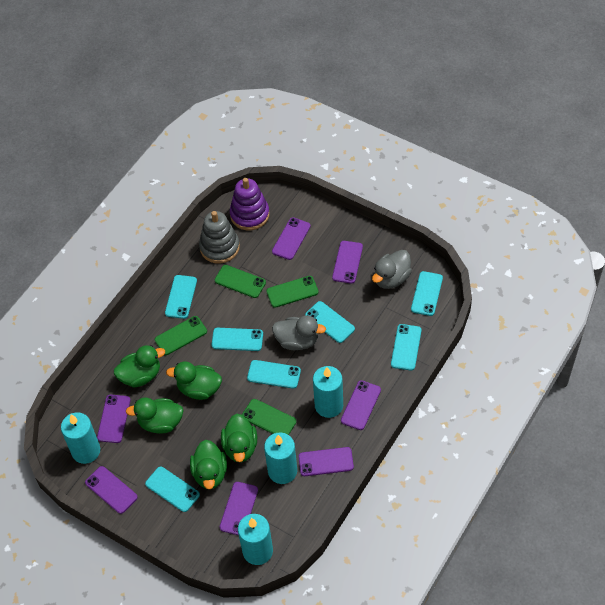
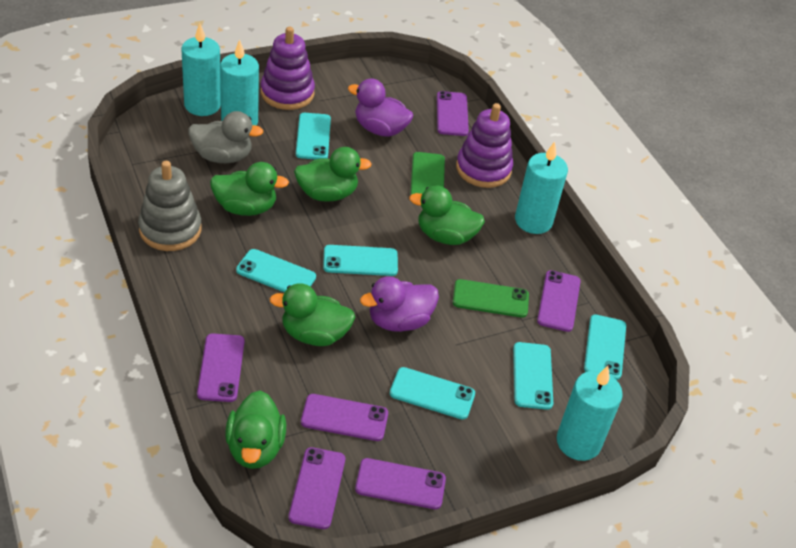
green phone: [155,316,207,355] [215,265,266,298] [242,399,296,435] [266,276,319,308] = 4 -> [410,152,445,196] [453,279,529,318] = 2
grey duck: [272,315,326,350] [372,250,412,289] = 2 -> [188,111,263,163] = 1
purple duck: none = 0 -> [348,78,413,137] [360,276,439,332] = 2
purple phone: [85,466,138,514] [97,395,131,443] [220,482,258,535] [272,218,311,260] [299,447,354,476] [332,241,363,284] [341,380,381,430] = 7 -> [197,333,244,402] [288,447,345,529] [301,394,388,441] [355,458,446,509] [437,91,469,136] [537,270,581,332] = 6
purple stacking toy: [230,178,269,230] = 1 -> [261,27,315,110] [456,103,513,188] = 2
turquoise phone: [145,466,200,512] [165,275,197,319] [211,328,263,351] [247,360,301,389] [305,301,355,343] [391,324,422,371] [411,271,443,316] = 7 -> [236,249,316,292] [296,113,331,159] [323,245,398,276] [390,367,475,419] [513,342,553,410] [584,315,626,380] = 6

